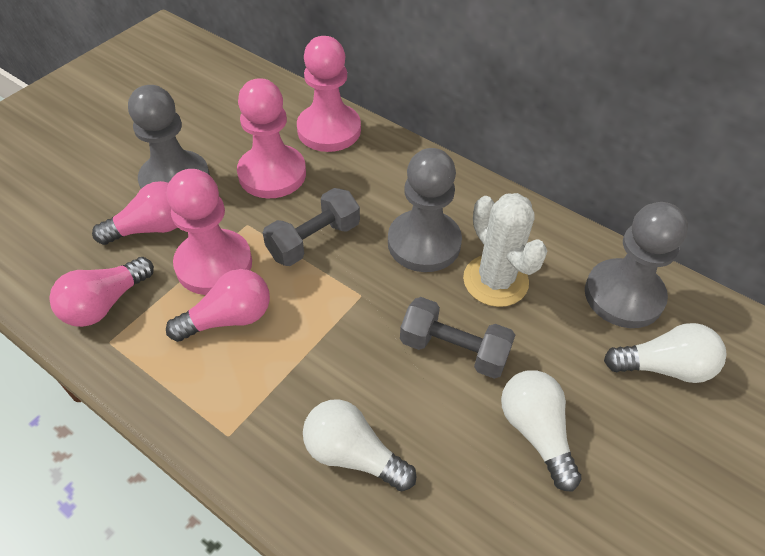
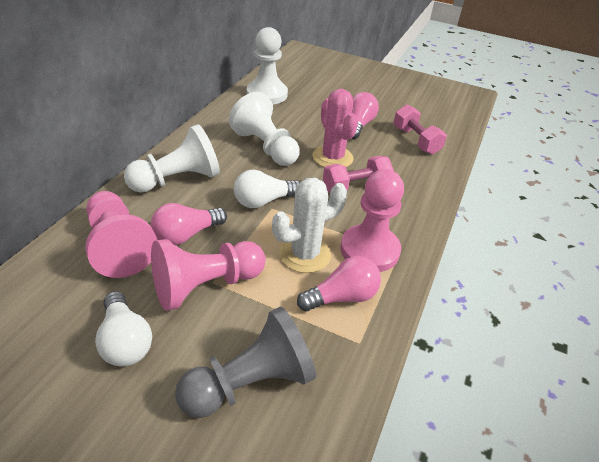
grey dumbbell: [262,188,360,266] [400,297,515,379] = 2 -> none = 0
grey pawn: [128,85,210,189] [388,148,462,272] [585,202,688,328] = 3 -> [175,307,316,418] = 1
pink cactus: none = 0 -> [313,89,358,167] = 1
pink dumbbell: none = 0 -> [323,156,394,193] [394,104,447,155] = 2
white light bulb: [303,399,417,491] [501,370,581,492] [604,323,726,383] = 3 -> [95,291,152,367] [234,170,300,208] = 2
white pawn: none = 0 -> [124,124,220,193] [229,92,299,166] [247,27,288,104] = 3

